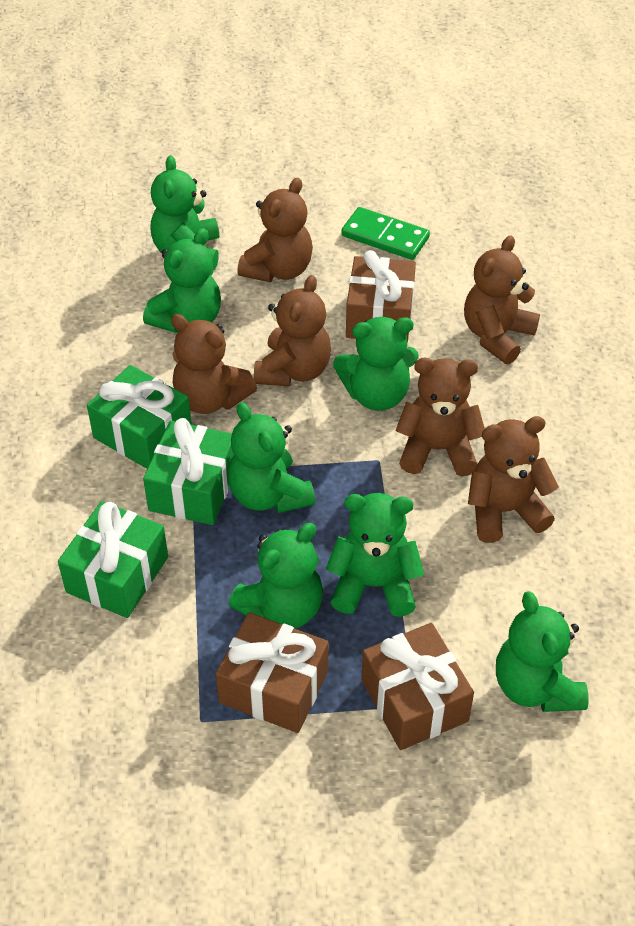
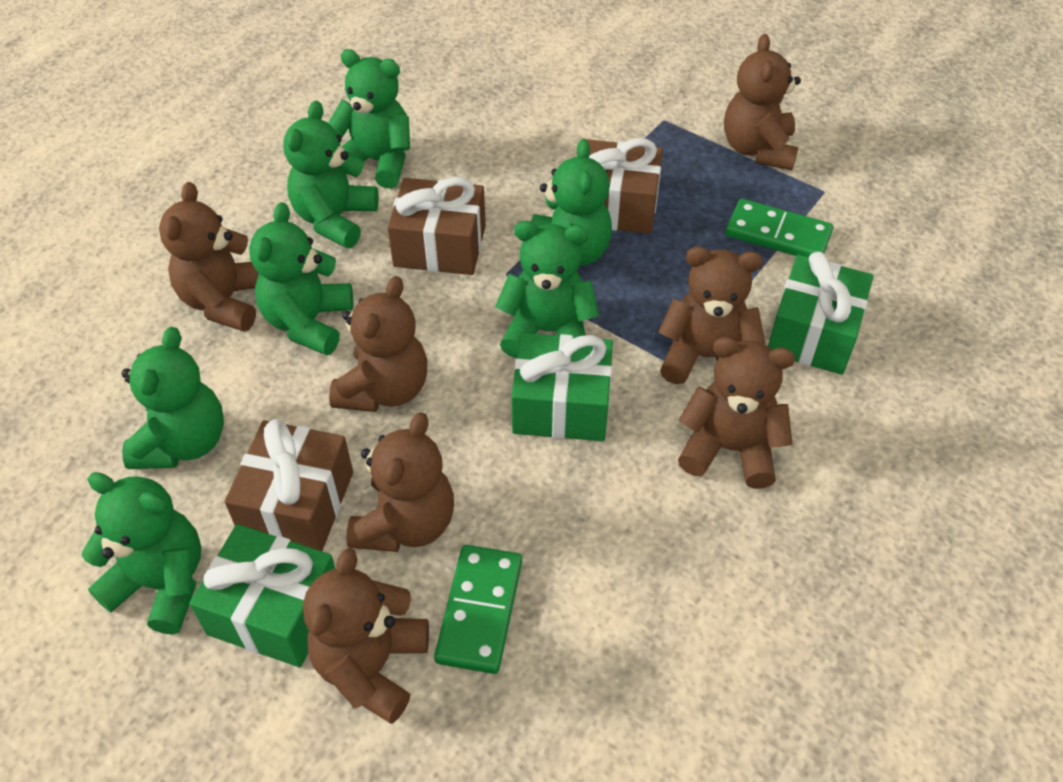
brown teddy bear: [171,314,257,414] [237,178,313,282] [254,275,331,387] [395,358,485,476] [464,235,540,364] [468,416,559,543] = 6 -> [159,182,259,331] [303,548,429,724] [329,276,427,412] [346,412,454,552] [658,246,766,384] [678,337,795,489] [724,34,801,171] = 7
green domino: [341,207,430,260] = 1 -> [434,545,522,674] [725,199,833,257] = 2

